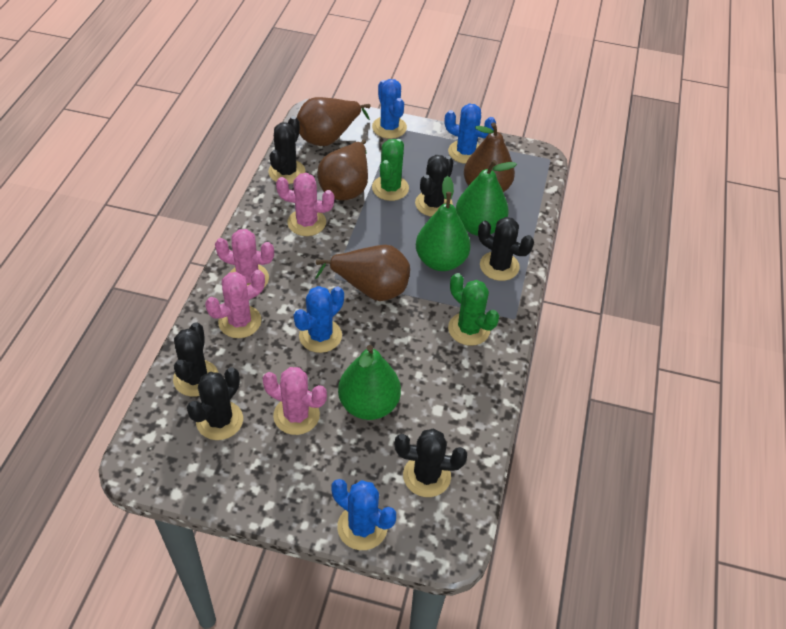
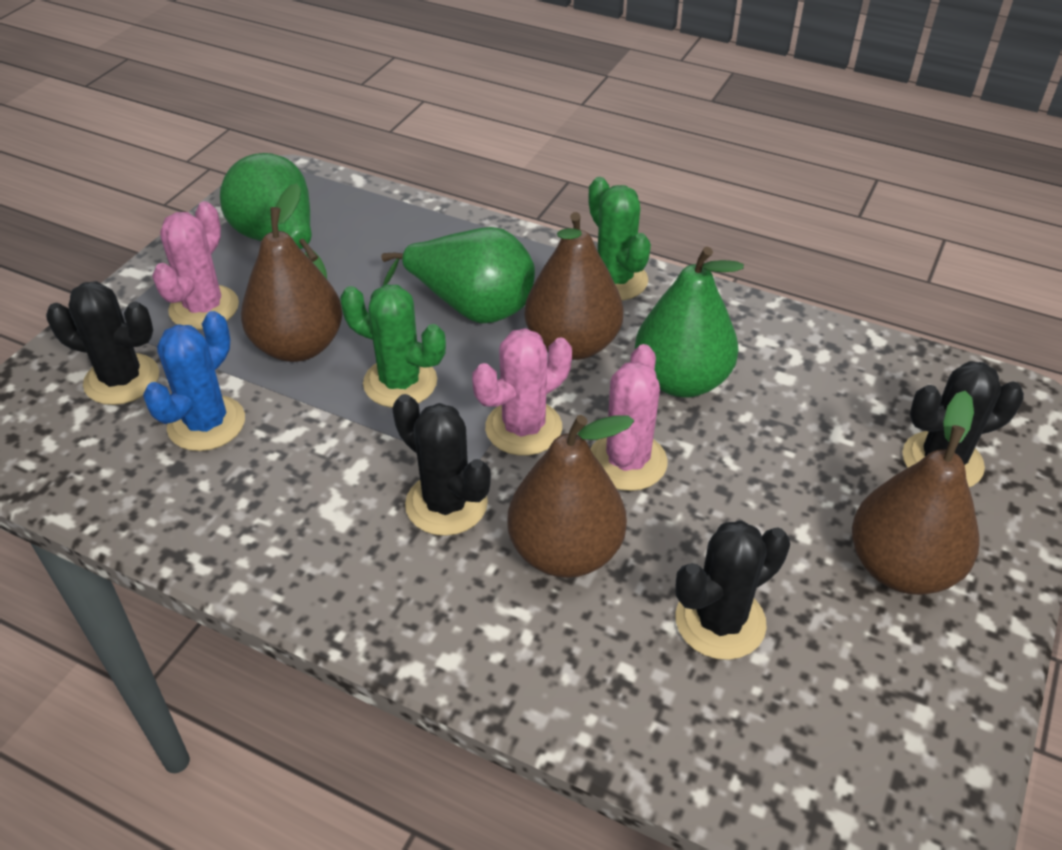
black cactus: [173,322,218,397] [187,367,243,440] [268,116,305,184] [394,428,467,497] [415,155,454,217] [478,217,534,281] = 6 -> [46,281,159,405] [392,394,491,536] [675,520,790,660] [902,361,1024,487] = 4
blue cactus: [294,286,344,353] [332,479,396,550] [372,79,407,139] [445,104,496,164] = 4 -> [143,311,245,451] = 1
pink cactus: [205,270,265,338] [215,229,274,287] [262,367,327,435] [276,173,334,236] = 4 -> [152,201,239,330] [472,328,572,456] [591,344,668,491] = 3

